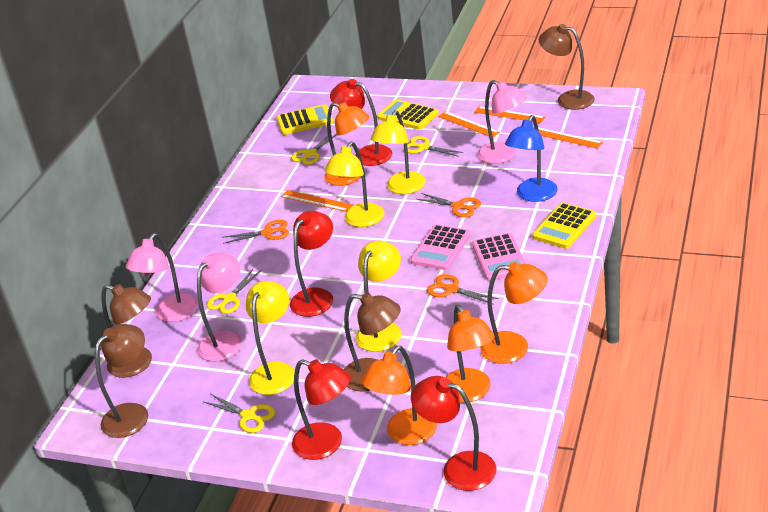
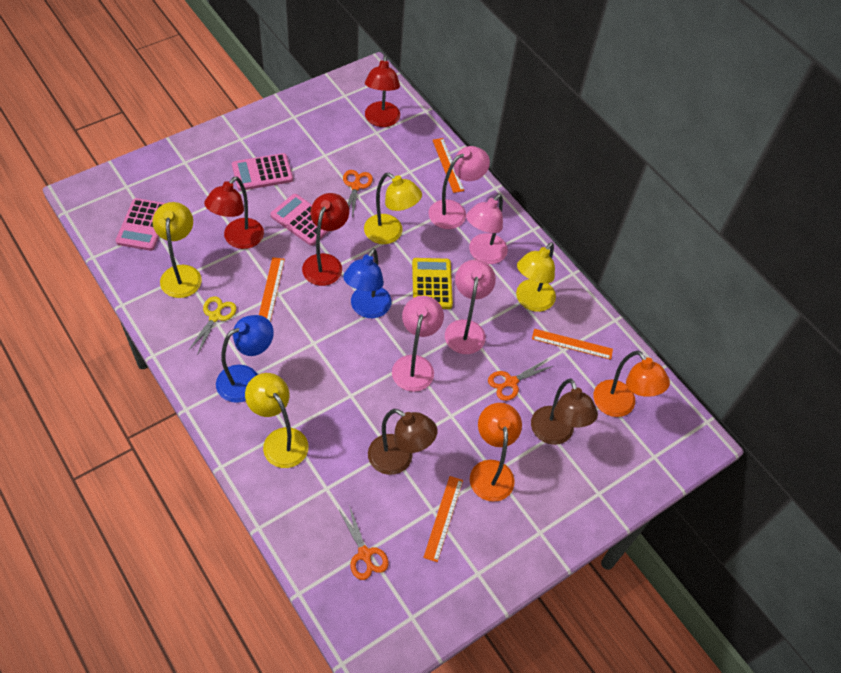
blue lamp: [505,115,557,202] = 1 -> [216,315,274,403] [343,248,391,318] = 2
brown lamp: [95,324,149,438] [101,284,152,378] [344,292,401,391] [539,24,594,110] = 4 -> [368,409,437,475] [531,379,598,445] = 2
orange lamp: [324,102,369,186] [361,346,437,445] [445,305,495,403] [480,262,548,364] = 4 -> [470,403,522,502] [593,351,670,417] = 2
pink calculator: [411,224,471,270] [472,233,526,281] = 2 -> [116,198,165,251] [232,153,293,191] [270,194,329,246] = 3
pink lamp: [126,233,199,322] [197,253,242,362] [478,80,527,164] = 3 -> [392,296,444,392] [428,146,490,229] [445,260,496,354] [466,194,508,264] = 4
red lamp: [290,211,333,317] [292,359,351,460] [330,79,392,166] [411,376,496,491] = 4 -> [204,177,264,249] [302,193,349,286] [365,55,400,127] = 3
yellow calculator: [276,104,334,135] [377,100,439,130] [532,202,596,249] = 3 -> [412,258,453,309] = 1
yellow scissors: [204,394,276,433] [207,269,261,314] [291,132,337,165] [403,136,463,157] = 4 -> [188,296,236,355] = 1

